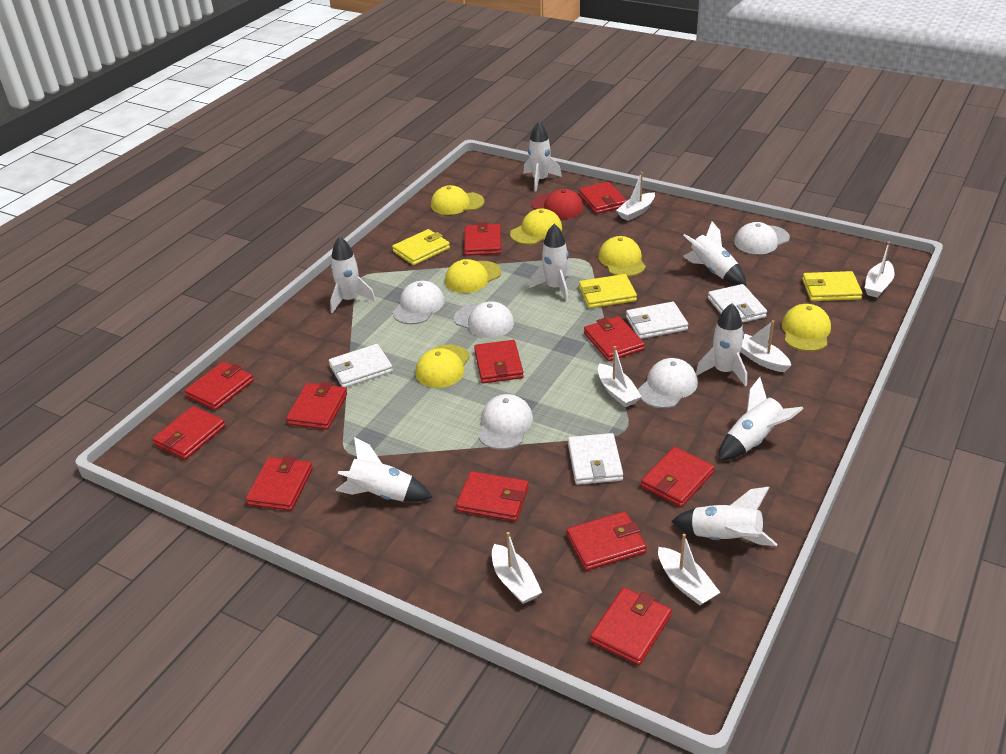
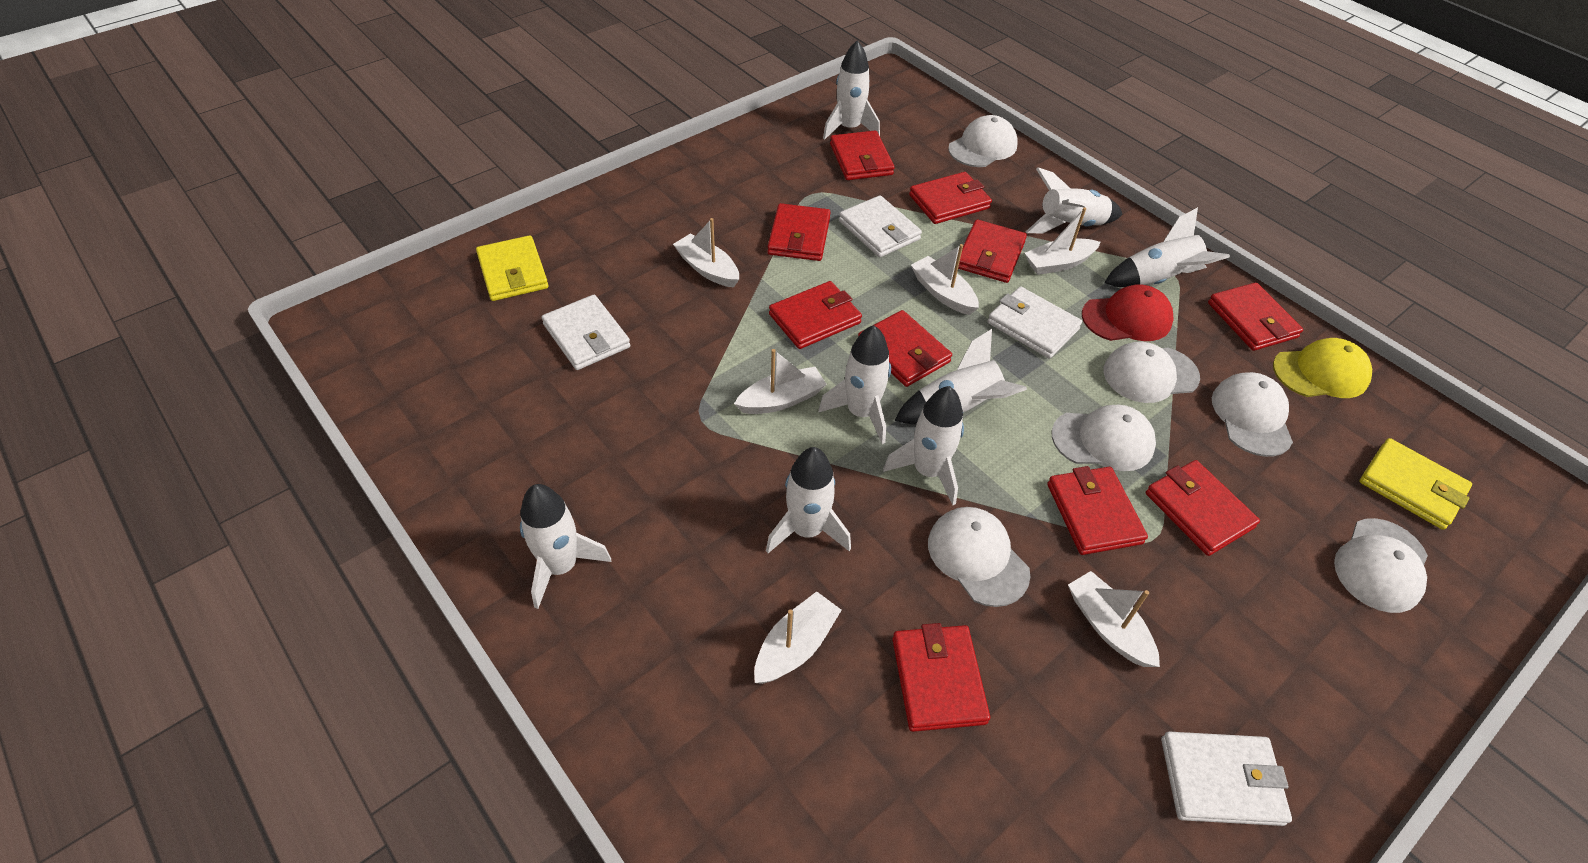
red wallet: [152,406,226,459] [185,362,254,410] [246,456,313,511] [286,382,347,430] [456,471,529,521] [464,222,501,256] [474,340,524,384] [567,511,647,571] [579,182,627,214] [584,316,645,361] [590,587,672,665] [641,447,714,507] = 12 -> [767,203,831,261] [769,281,862,349] [830,130,895,180] [858,310,952,387] [892,623,990,732] [909,172,992,224] [958,219,1027,283] [1047,466,1148,555] [1146,460,1260,556] [1208,282,1303,351] = 10
white cap: [392,281,445,324] [454,301,514,338] [478,394,533,450] [637,358,698,408] [734,222,790,254] = 5 -> [928,507,1030,607] [948,115,1018,167] [1052,404,1156,471] [1104,342,1200,403] [1212,372,1293,457] [1334,518,1428,613] = 6
yellow cap: [415,344,470,388] [431,185,484,215] [445,259,501,293] [510,209,562,245] [598,236,646,277] [782,304,831,351] = 6 -> [1273,338,1372,398] = 1
yellow wallet: [392,229,450,265] [579,274,637,308] [802,271,863,301] = 3 -> [476,235,549,301] [1359,438,1472,530] = 2

